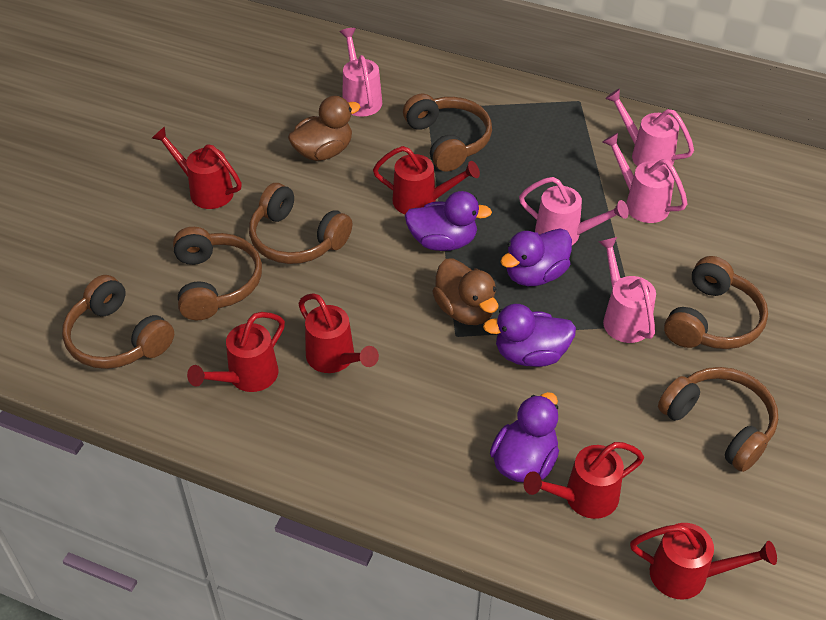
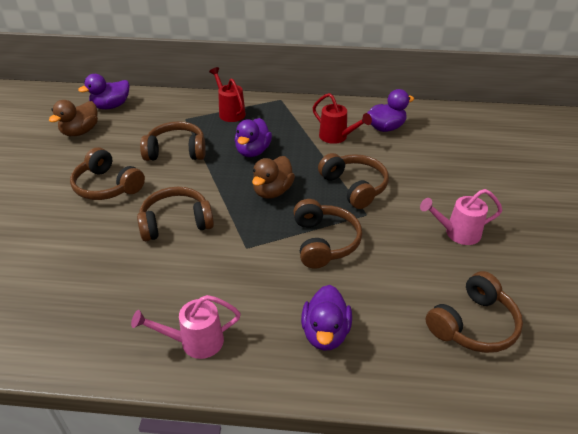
pink watering can: [340,28,382,117] [519,177,629,245] [598,237,656,343] [602,133,687,223] [605,89,694,167] = 5 -> [131,295,241,359] [420,189,502,245] = 2
red watering can: [152,126,242,209] [187,312,285,392] [298,293,379,373] [373,146,480,214] [524,442,644,519] [630,523,777,600] = 6 -> [209,67,246,122] [313,93,372,144] = 2

